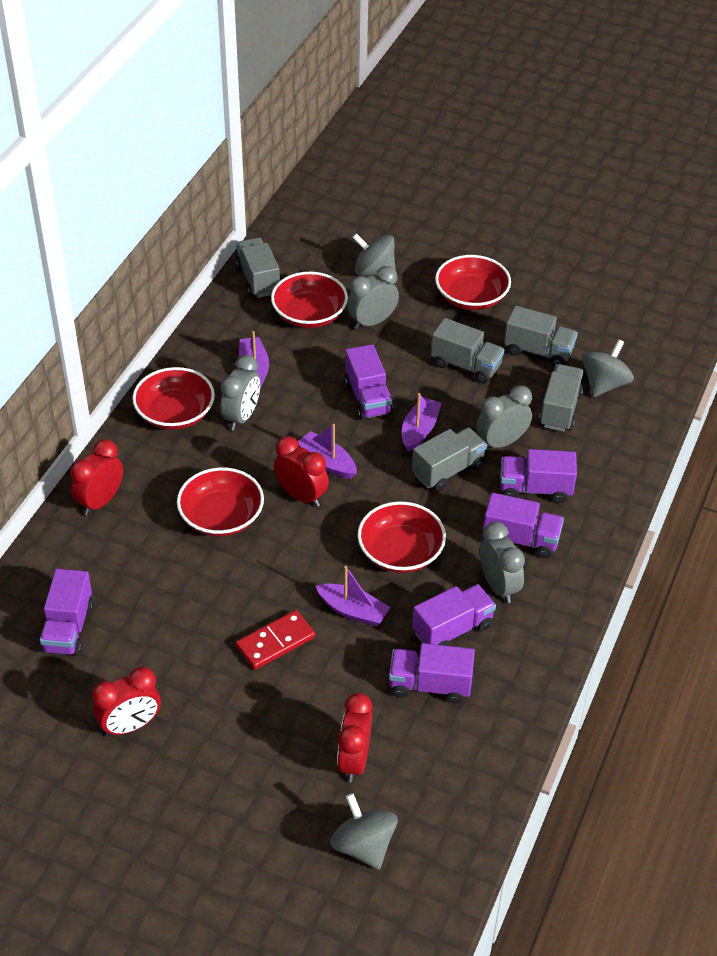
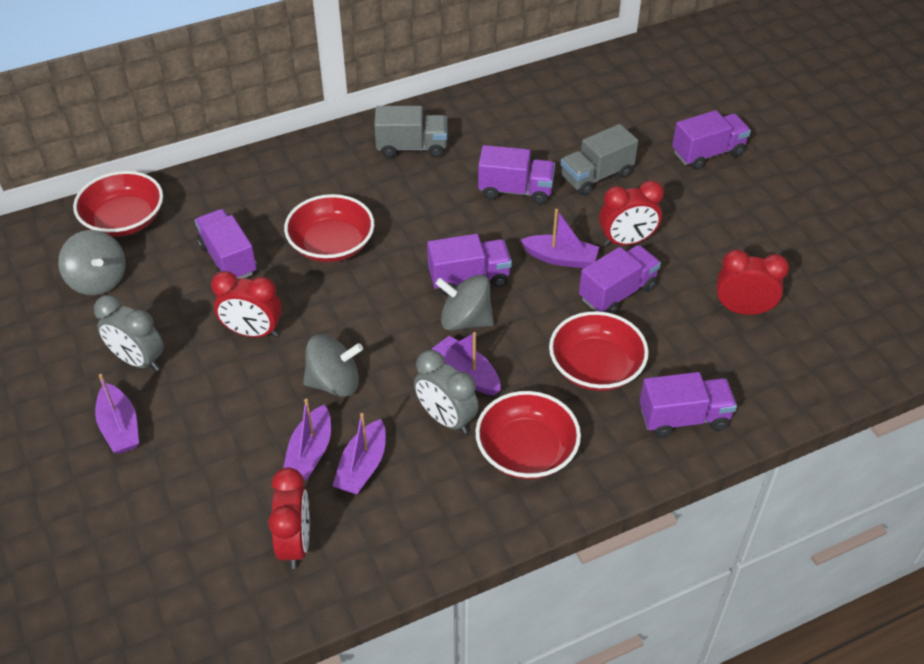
grey clock: [220,355,260,431] [347,266,399,330] [476,385,532,451] [479,522,525,603] = 4 -> [94,295,164,371] [414,350,479,434] = 2
grey truck: [235,238,280,298] [412,427,487,491] [431,318,504,383] [504,306,578,366] [538,364,583,432] = 5 -> [374,106,447,158] [560,124,638,195] = 2
purple boat: [239,331,269,388] [298,424,357,479] [316,566,390,626] [402,393,441,452] = 4 -> [95,374,139,454] [283,399,331,480] [333,413,386,495] [432,332,501,395] [521,209,599,268] = 5
red bowl: [132,367,215,430] [177,467,264,537] [271,272,348,328] [357,501,446,573] [435,255,511,310] = 5 -> [73,171,163,237] [284,194,374,262] [475,391,581,479] [549,311,649,391] = 4
red domino: [236,610,315,670] = 1 -> none = 0

